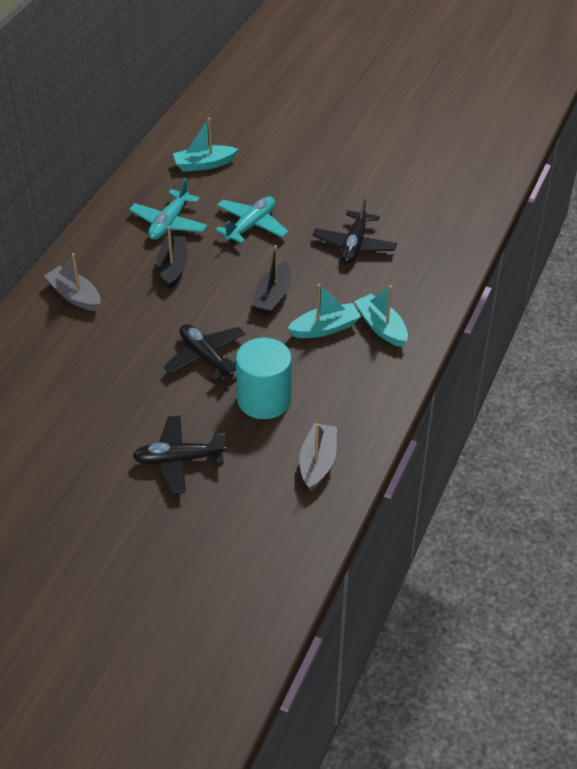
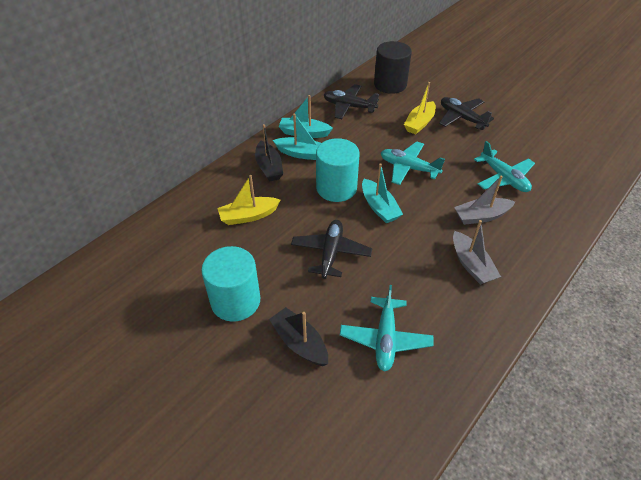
black cylinder: none = 0 -> [374,41,412,94] = 1
turquoise cylinder: [236,338,292,419] = 1 -> [201,246,260,322] [316,138,360,202] = 2
turquoise plane: [129,178,208,240] [215,196,289,244] = 2 -> [340,285,433,372] [381,141,445,185] [474,141,535,192] = 3
yellow boat: none = 0 -> [217,175,281,225] [404,82,436,134] = 2

